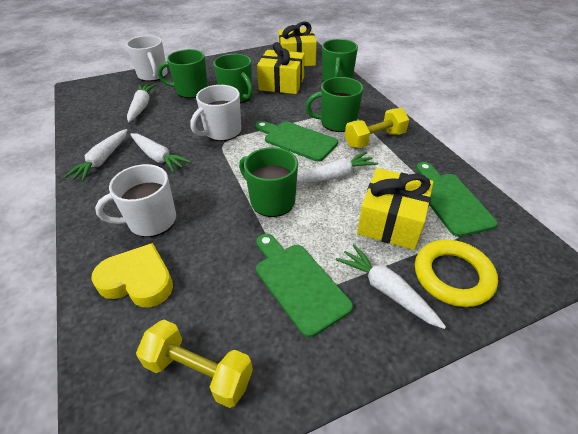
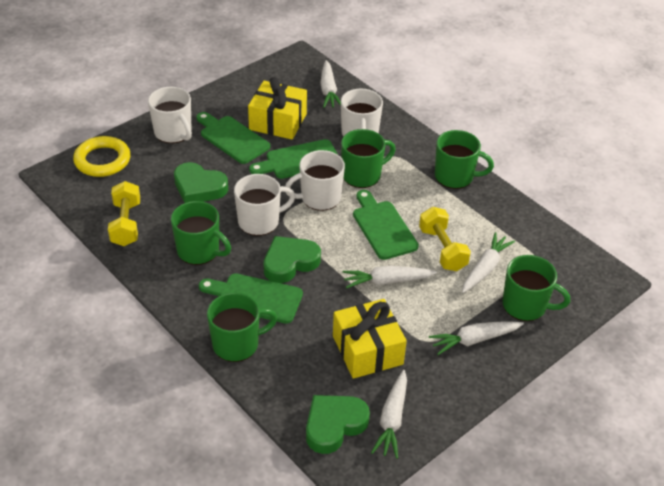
green cutting board: [255,121,338,162] [256,234,353,337] [416,162,498,237] = 3 -> [196,112,271,164] [199,273,303,324] [249,139,337,179] [353,190,419,260] = 4
green heart: none = 0 -> [174,162,228,203] [264,236,321,283] [306,395,370,454] = 3
white mug: [95,164,176,237] [126,35,167,81] [191,85,241,141] = 3 -> [148,87,192,143] [234,174,295,236] [285,150,345,211] [341,88,383,137] = 4
yellow gift: [257,42,305,94] [278,21,317,66] [357,168,434,250] = 3 -> [248,77,307,139] [333,299,407,379] = 2
yellow heart: [91,243,173,307] = 1 -> none = 0

